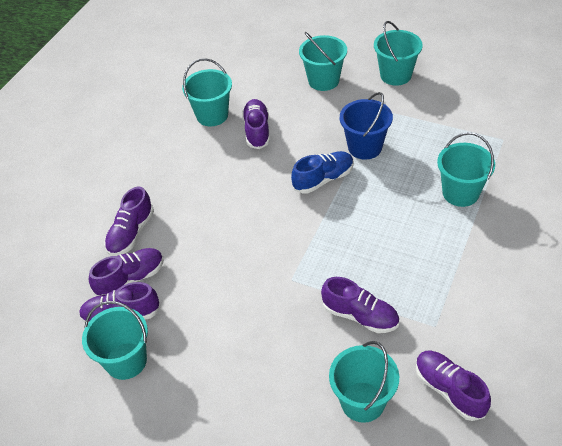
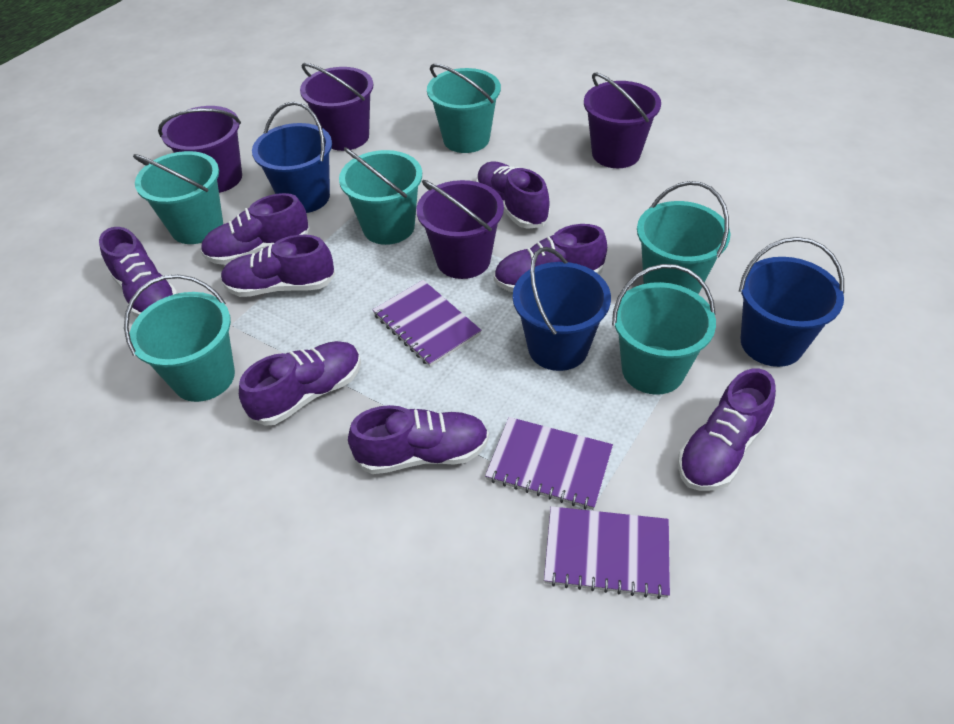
blue bucket: [340,92,393,160] = 1 -> [252,102,332,213] [513,247,611,371] [739,237,844,367] = 3
blue shoe: [291,151,354,194] = 1 -> none = 0
purple bucket: none = 0 -> [158,106,242,193] [300,63,373,151] [417,180,504,279] [584,72,661,168] = 4
purple notebook: none = 0 -> [373,280,482,367] [485,417,613,510] [544,506,670,599] = 3
purple shoe: [79,282,160,323] [89,248,164,296] [104,187,154,256] [242,99,270,149] [321,277,399,333] [416,351,491,421] = 6 -> [99,227,178,317] [201,193,309,265] [221,235,335,297] [239,341,361,426] [348,405,489,474] [476,161,550,229] [494,224,607,292] [678,369,776,491] = 8

